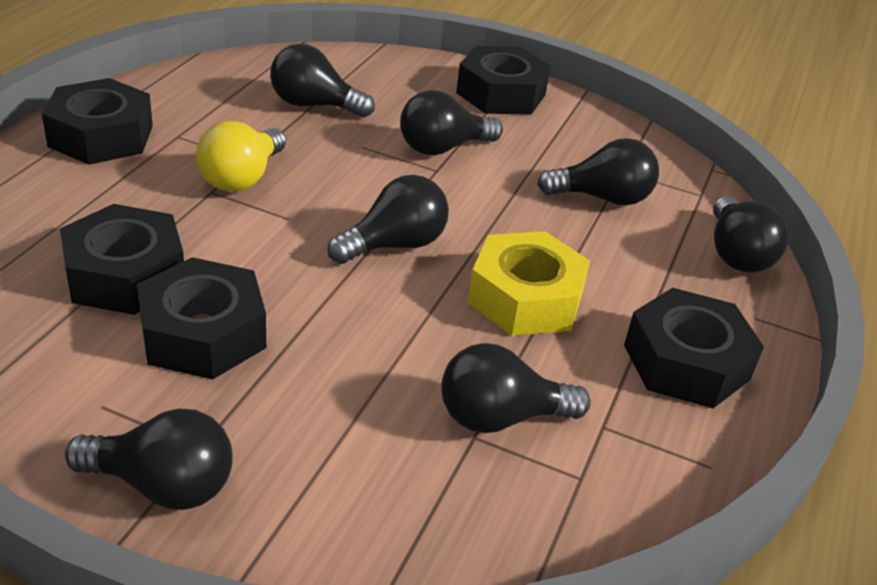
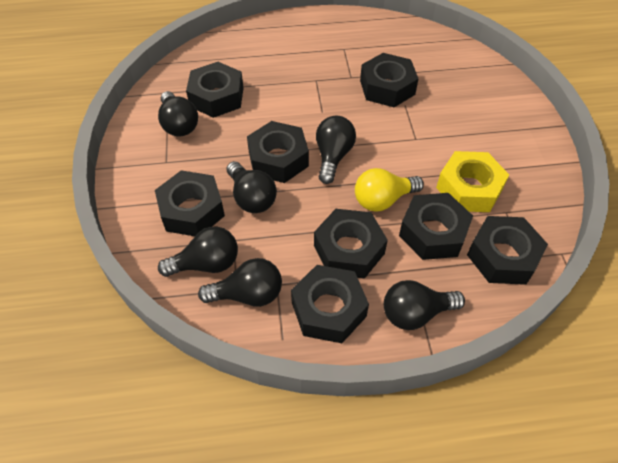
black light bulb: [65,409,233,510] [270,44,375,117] [327,175,449,264] [400,90,503,155] [441,343,591,433] [537,138,659,205] [713,196,789,273] = 7 -> [158,91,198,136] [158,227,238,277] [198,258,282,307] [227,161,277,213] [316,116,356,184] [384,280,465,330] = 6
black nut: [42,78,153,165] [60,204,184,315] [137,257,266,379] [456,46,551,115] [624,288,764,408] = 5 -> [155,170,225,236] [186,62,244,118] [247,121,309,183] [291,265,369,343] [314,209,388,279] [360,53,418,107] [399,193,473,260] [467,216,548,285] = 8

